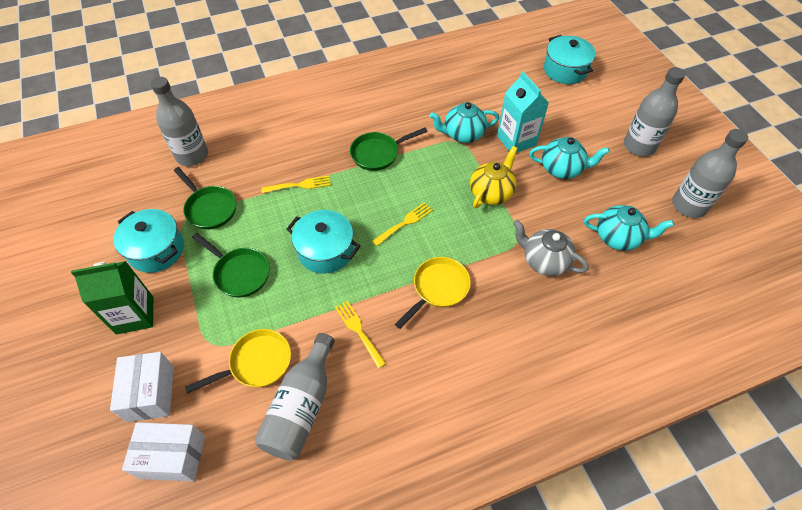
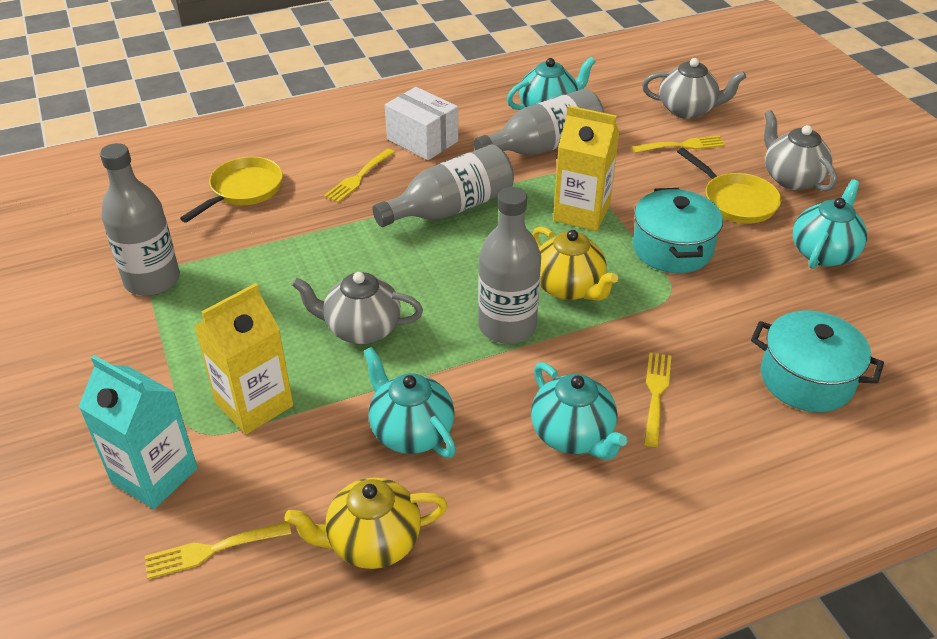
green carton: [71,261,153,335] = 1 -> none = 0
green pan: [174,167,236,230] [192,233,269,297] [350,128,428,171] = 3 -> none = 0
grey teapot: [513,220,589,276] = 1 -> [292,272,423,344] [642,58,746,119] [764,110,837,191] = 3
turquoise pot: [113,209,184,273] [286,210,360,274] [544,35,596,84] = 3 -> [633,188,723,273] [751,311,884,412] = 2
turquoise teapot: [430,102,499,143] [529,137,610,179] [584,205,674,251] = 3 -> [363,347,456,458] [507,57,596,110] [531,362,627,460] [793,179,867,269] = 4
white box: [110,352,174,422] [122,422,205,481] = 2 -> [385,87,458,160] = 1
yellow carton: none = 0 -> [194,283,293,434] [553,105,619,231] = 2
yellow fork: [261,175,331,193] [335,301,386,368] [372,202,433,246] = 3 -> [145,522,291,579] [324,149,395,203] [632,136,725,153] [644,352,671,447] = 4
yellow teapot: [470,146,518,208] = 1 -> [284,477,448,569] [532,226,618,301] = 2

